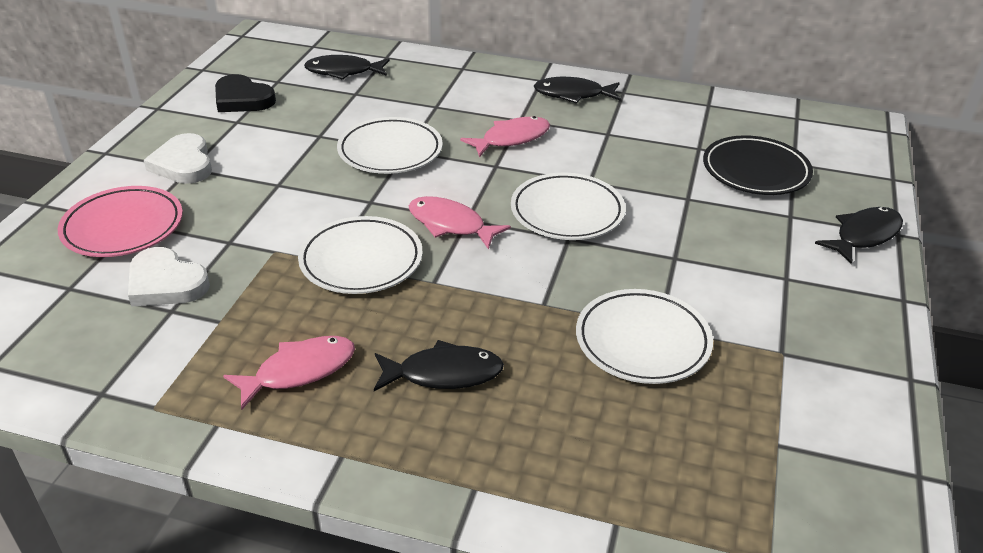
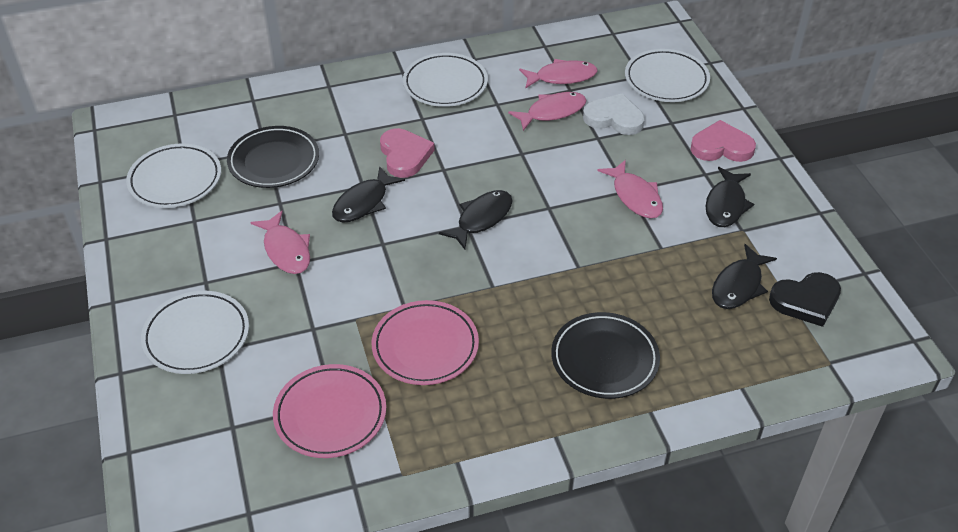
black plate: [703,135,813,195] = 1 -> [227,126,319,188] [551,312,660,399] = 2
pink fish: [223,336,355,410] [409,196,511,250] [460,116,550,157] = 3 -> [250,211,310,274] [508,92,587,131] [519,59,597,88] [597,160,663,218] = 4
pink heart: none = 0 -> [380,128,435,178] [690,120,756,162] = 2
pink plate: [58,186,183,257] = 1 -> [273,364,386,458] [372,300,479,385] = 2
white heart: [128,247,210,307] [144,133,212,184] = 2 -> [583,93,645,135] = 1

